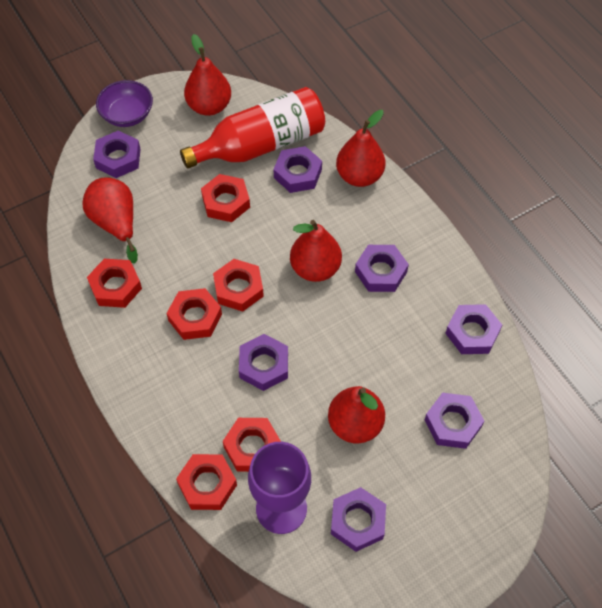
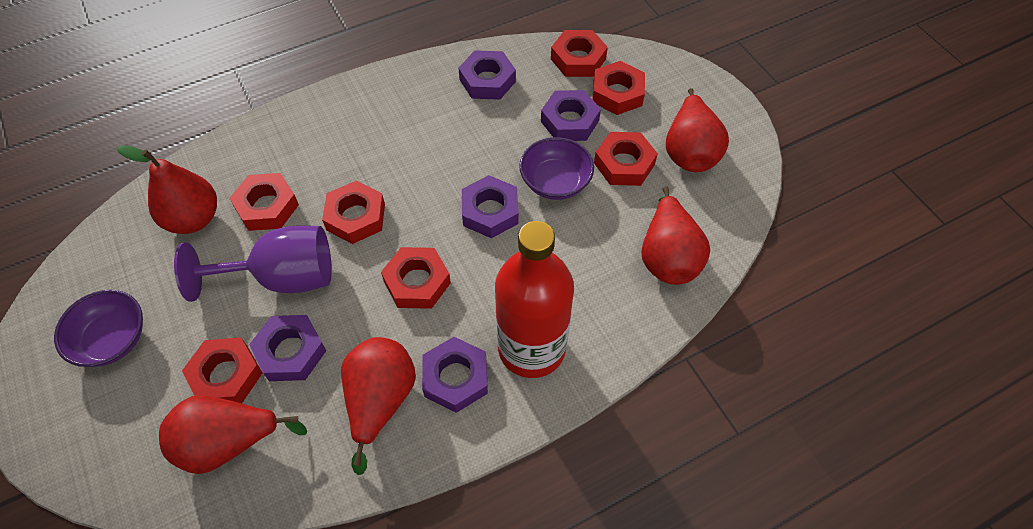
purple bowl: [96,80,153,127] = 1 -> [54,290,143,367] [519,137,594,200] = 2
purple nut: [93,130,140,178] [239,334,288,391] [273,146,322,193] [331,487,386,552] [355,245,409,292] [425,393,484,449] [445,304,502,354] = 7 -> [249,315,326,381] [422,337,488,413] [459,50,516,100] [462,175,519,238] [541,90,601,141] = 5
red nut: [87,259,142,308] [167,288,222,340] [176,454,237,510] [201,174,250,222] [213,259,264,312] [223,418,281,472] = 6 -> [182,337,262,403] [229,173,299,231] [322,181,385,244] [381,247,451,309] [551,30,608,77] [592,61,645,115] [594,132,658,186] = 7

